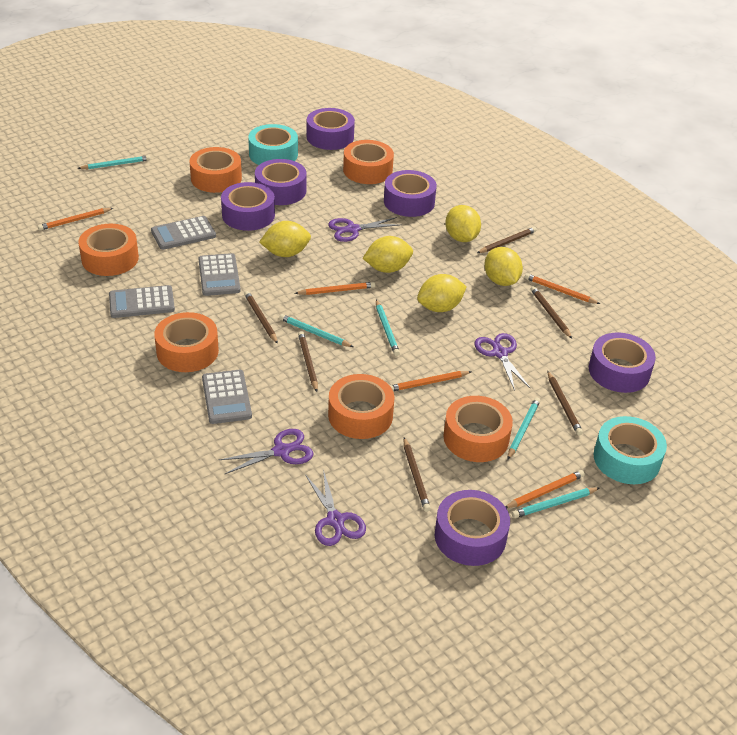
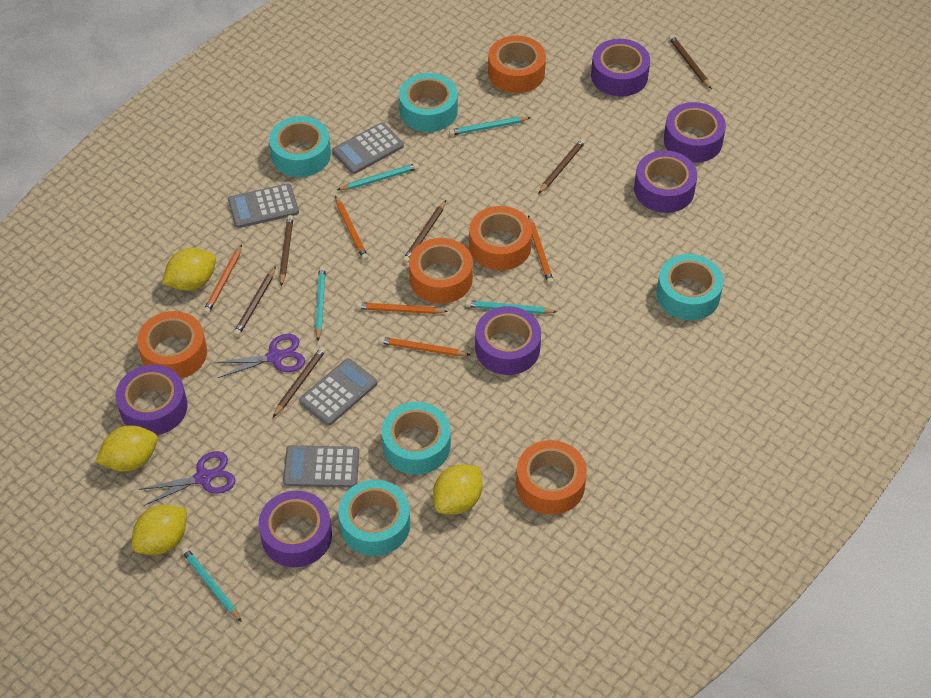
orange tape: [78,224,139,276] [154,312,219,372] [190,147,242,193] [328,374,394,439] [343,140,394,184] [443,396,513,462] = 6 -> [137,311,207,379] [409,238,473,304] [469,206,532,271] [488,35,546,93] [516,440,587,515] = 5
purple scissors: [219,429,313,474] [305,469,366,546] [328,217,402,242] [474,333,531,391] = 4 -> [139,451,236,506] [215,334,305,378] = 2
turquoise tape: [248,124,298,165] [593,416,667,484] = 2 -> [269,116,331,177] [338,480,410,556] [382,402,451,475] [399,73,458,132] [657,254,723,320] = 5
yellow lemon: [259,221,311,257] [363,236,413,273] [417,274,467,312] [445,205,481,242] [484,247,523,286] = 5 -> [96,425,158,472] [132,505,187,555] [162,248,216,291] [433,464,482,515] = 4

